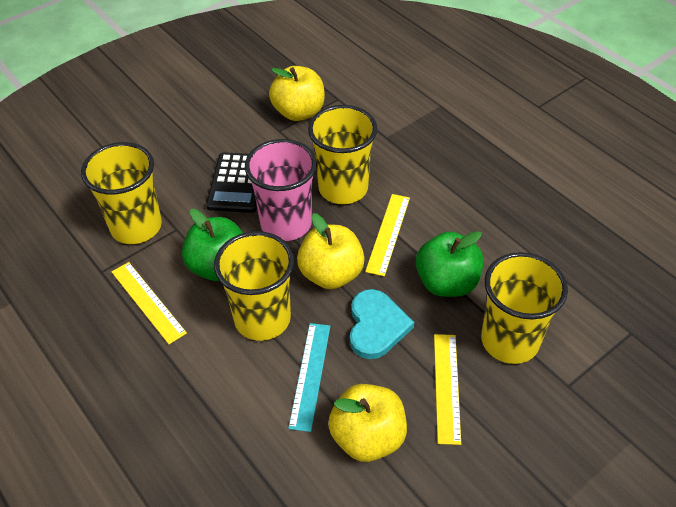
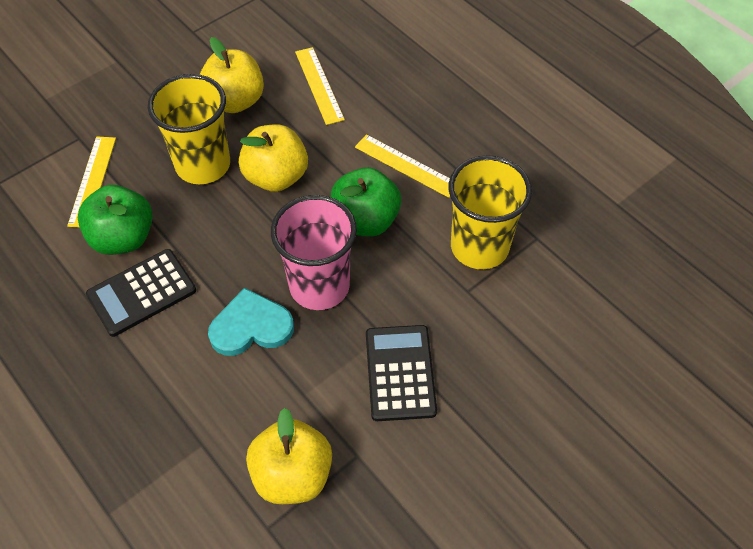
black calculator: [206,152,257,213] = 1 -> [86,249,196,337] [366,325,437,421] = 2
turquoise ruler: [288,323,330,432] = 1 -> none = 0
yellow cup: [81,142,162,244] [214,231,294,341] [308,105,378,204] [481,252,568,364] = 4 -> [148,74,230,184] [449,155,532,269] = 2

